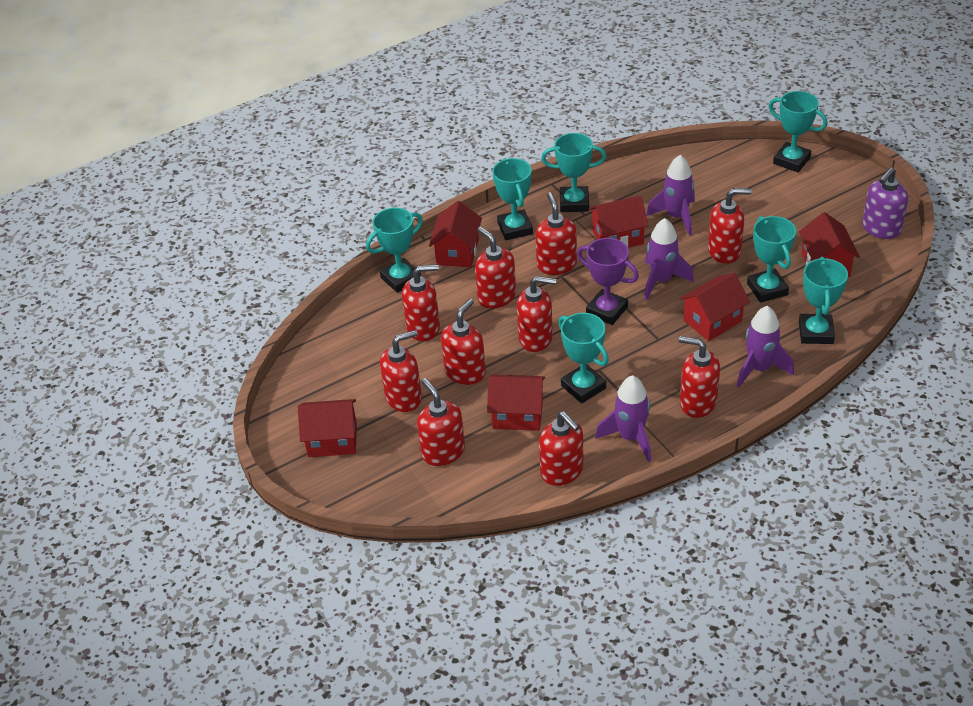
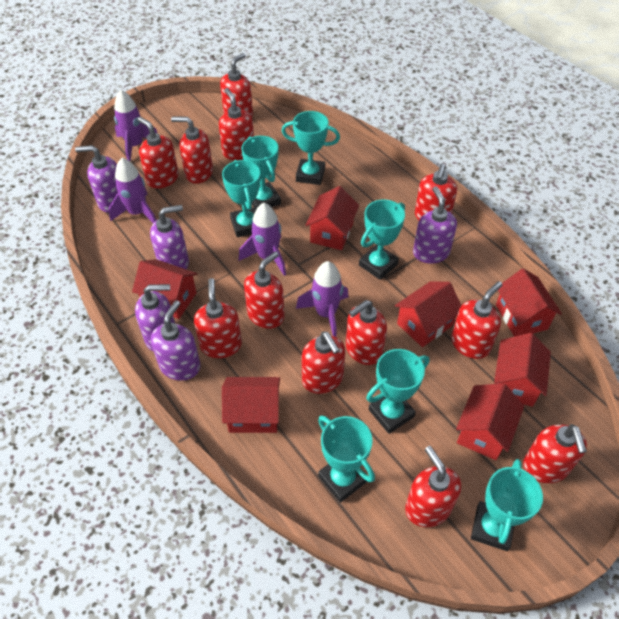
purple soap dispenser: [862,167,908,239] = 1 -> [75,145,118,213] [135,284,175,352] [150,205,189,270] [151,300,201,381] [413,186,457,263] = 5
purple trophy: [577,238,639,325] = 1 -> none = 0
red house: [298,399,357,457] [429,201,482,267] [487,374,545,431] [589,195,649,248] [679,273,750,341] [799,212,860,277] = 6 -> [132,259,197,319] [222,377,280,433] [305,186,359,250] [395,281,461,347] [456,383,524,460] [494,333,551,407] [496,268,562,337] = 7
red soap dispenser: [380,330,422,412] [402,264,440,341] [417,378,465,466] [441,299,486,385] [475,227,516,309] [517,276,556,352] [535,192,577,275] [539,411,583,486] [679,336,720,418] [708,188,752,264] = 10 -> [137,117,179,189] [171,117,213,184] [194,278,242,358] [219,88,254,160] [220,53,253,117] [244,251,285,329] [301,331,345,394] [346,300,387,365] [405,446,461,527] [415,164,457,220] [451,281,502,359] [523,424,587,483] = 12

